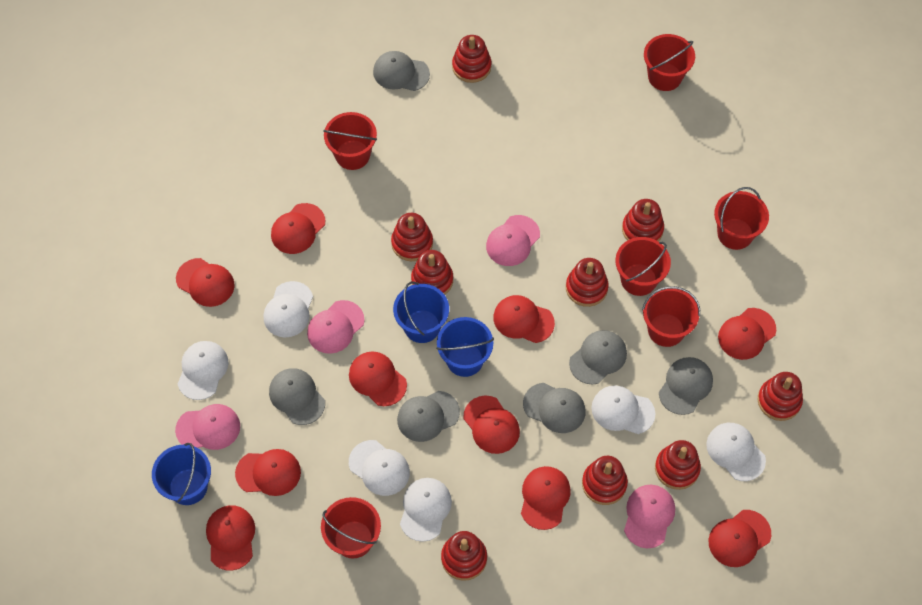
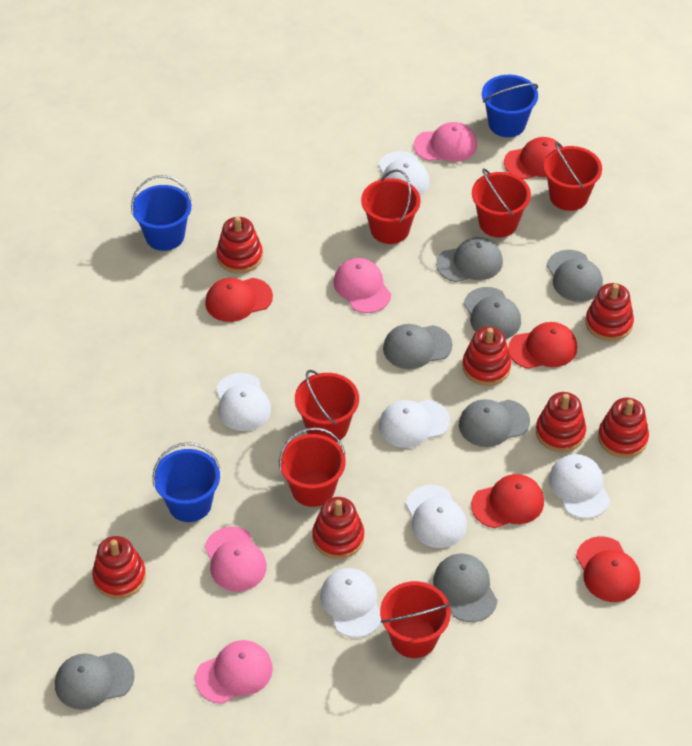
grey cap: [269,368,325,425] [373,51,430,91] [397,391,460,442] [523,383,586,433] [569,330,627,385] [659,357,713,415] = 6 -> [55,652,135,710] [383,324,453,369] [433,554,498,622] [436,237,503,282] [459,399,530,447] [464,287,521,339] [547,250,603,302] = 7
red cap: [176,258,234,307] [206,505,255,571] [235,449,301,496] [271,203,325,254] [349,352,407,406] [463,396,520,454] [493,295,555,343] [521,466,571,530] [709,510,771,567] [718,308,776,360] = 10 -> [205,278,273,322] [471,474,544,528] [504,137,563,180] [508,322,577,369] [576,536,640,602] = 5
red stacking toy: [391,213,433,261] [411,250,453,295] [441,531,487,581] [452,35,491,83] [566,258,609,307] [582,456,628,505] [622,199,664,242] [655,440,701,490] [757,372,803,421] = 9 -> [92,536,146,599] [216,217,263,274] [312,497,364,559] [462,327,511,386] [536,392,586,452] [585,283,634,341] [598,398,649,458] = 7

